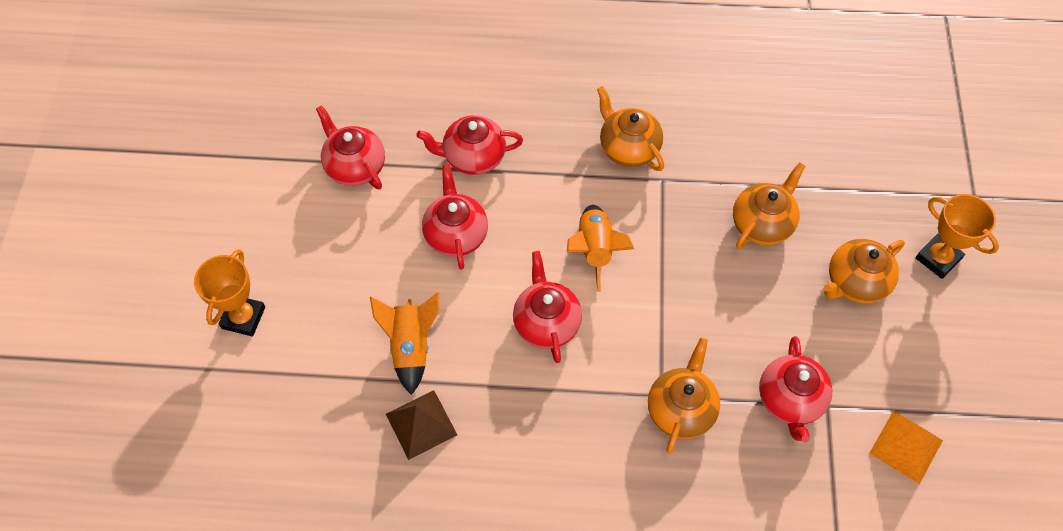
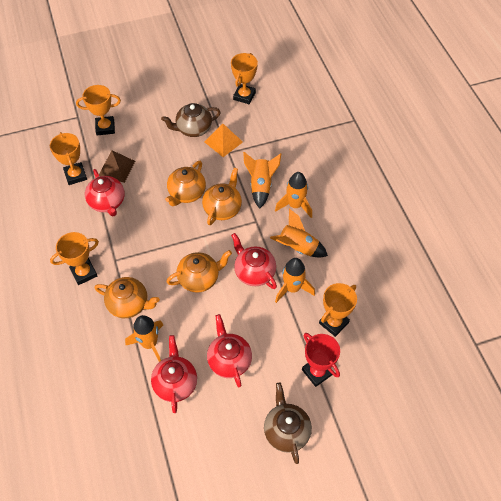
brown teapot: none = 0 -> [161,103,221,137] [264,382,312,464] = 2
orange rocket: [370,292,439,395] [567,205,634,292] = 2 -> [125,315,163,362] [243,152,281,209] [270,209,328,258] [275,172,312,218] [275,258,315,303] = 5
orange trophy: [194,249,265,336] [916,194,999,279] = 2 -> [50,132,87,185] [50,232,99,285] [76,85,121,135] [231,53,258,104] [319,283,357,337] = 5
red teapot: [316,105,385,190] [416,115,523,175] [422,164,488,270] [513,251,582,363] [759,336,832,442] = 5 -> [85,169,125,216] [151,335,197,413] [207,314,252,387] [231,233,277,289] = 4
red trophy: none = 0 -> [302,333,340,387] = 1

